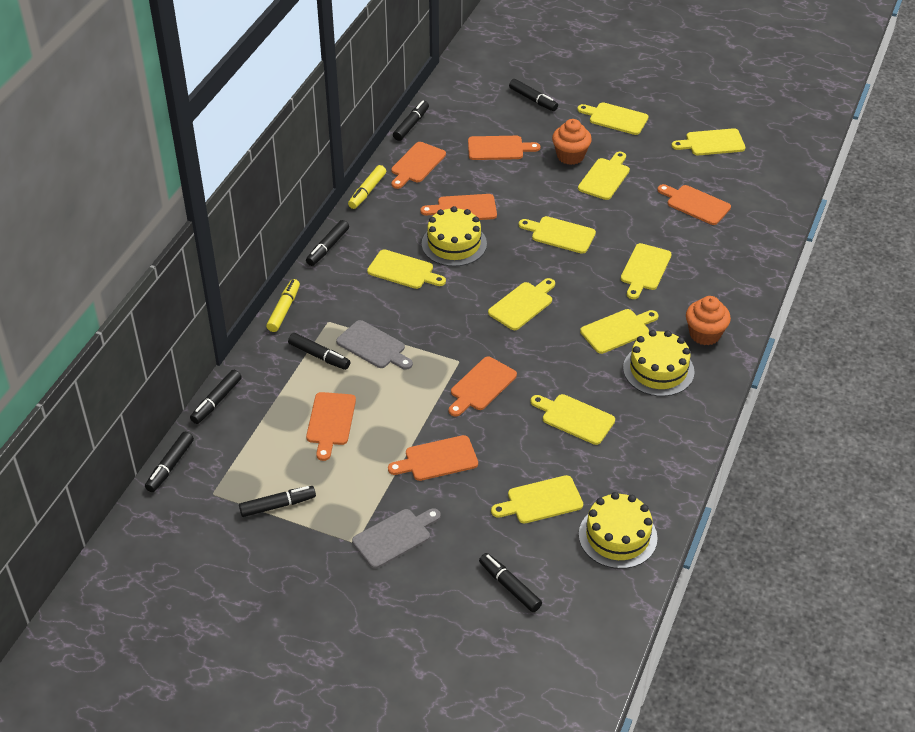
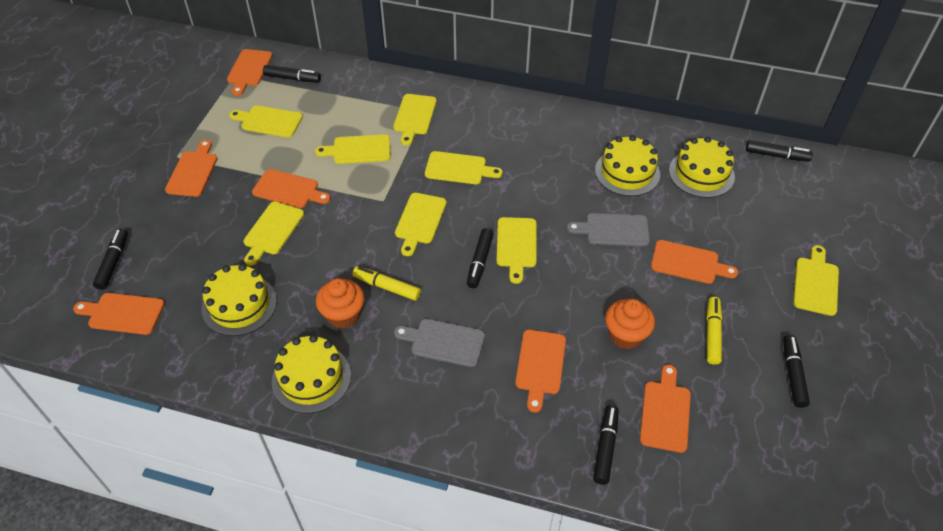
black marker: [145,432,194,492] [190,370,242,424] [239,486,316,517] [288,333,350,370] [306,220,349,266] [393,100,429,141] [479,553,542,612] [509,79,558,111] = 8 -> [93,229,128,290] [263,65,321,82] [467,228,494,288] [593,405,619,485] [746,140,813,161] [783,335,810,408] = 6
yellow cake: [422,206,487,266] [579,492,658,569] [623,330,695,396] = 3 -> [202,264,277,336] [272,335,351,414] [595,135,660,196] [669,137,735,198] = 4
yellow cutting board: [367,249,446,289] [488,278,555,330] [491,475,583,523] [519,216,596,254] [530,394,615,445] [577,102,649,135] [578,152,630,200] [580,309,658,354] [621,243,672,299] [672,128,746,155] = 10 -> [229,105,303,138] [243,202,304,266] [315,134,391,164] [393,94,437,146] [395,193,447,256] [425,151,503,184] [496,217,537,284] [793,245,839,316] = 8

